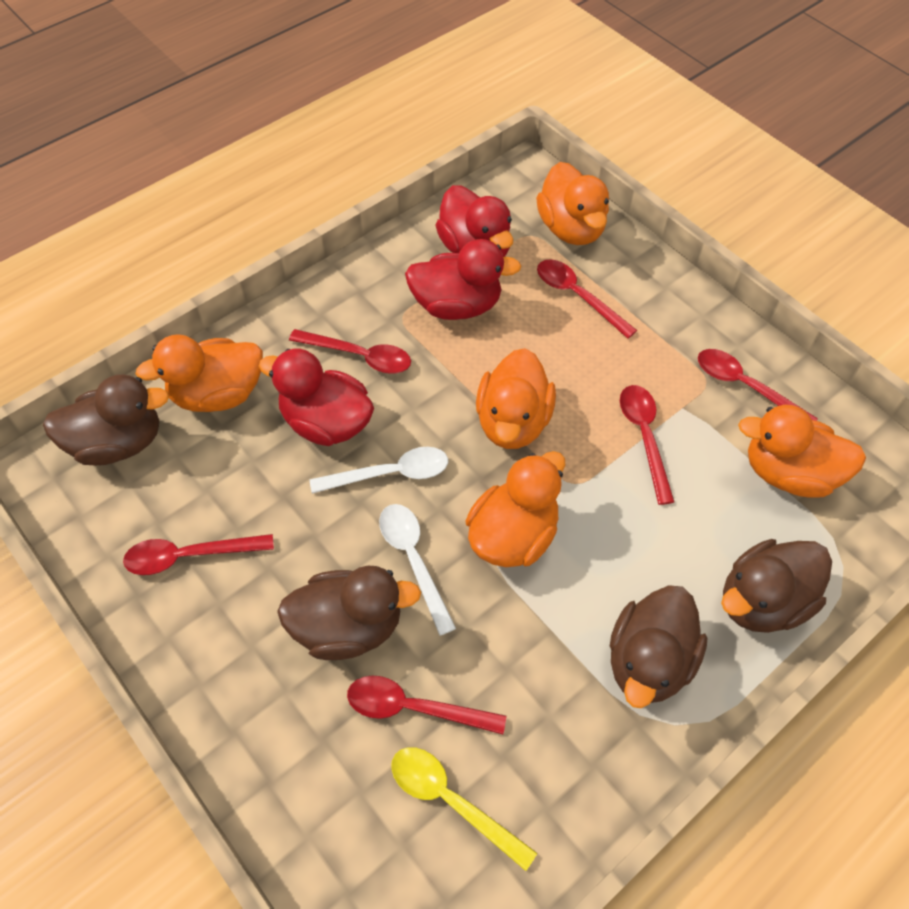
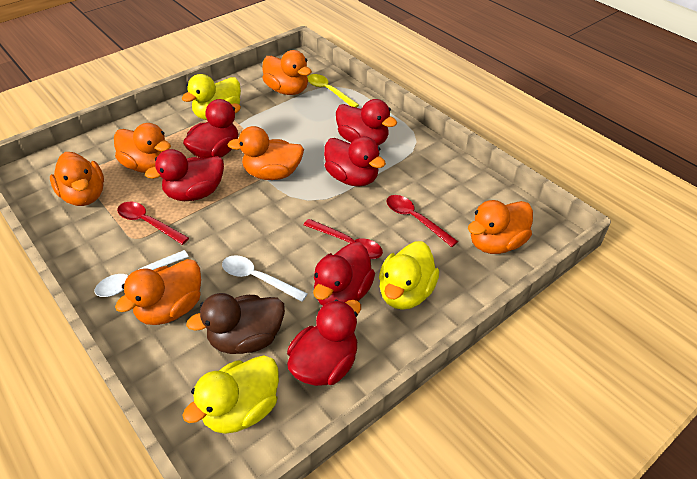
brown duck: [43,374,169,466] [277,566,421,660] [610,585,708,708] [721,539,832,633] = 4 -> [186,293,285,354] = 1
orange duck: [135,334,263,412] [466,451,565,567] [476,348,556,449] [536,162,609,245] [738,405,866,497] = 5 -> [50,152,104,206] [114,123,171,173] [115,259,201,325] [227,126,304,180] [262,50,312,95] [468,200,533,254] = 6
red duck: [259,349,374,446] [405,239,522,320] [436,185,514,257] = 3 -> [145,149,224,201] [183,99,241,159] [287,300,361,386] [313,242,375,306] [324,136,386,187] [336,99,397,145] = 6
red spoon: [123,534,274,575] [289,329,411,374] [347,675,506,734] [537,259,637,339] [620,385,675,505] [698,349,818,421] = 6 -> [117,202,189,245] [304,219,383,259] [386,195,458,247] = 3
yellow duck: none = 0 -> [181,74,241,120] [182,355,279,434] [379,241,439,310] = 3

